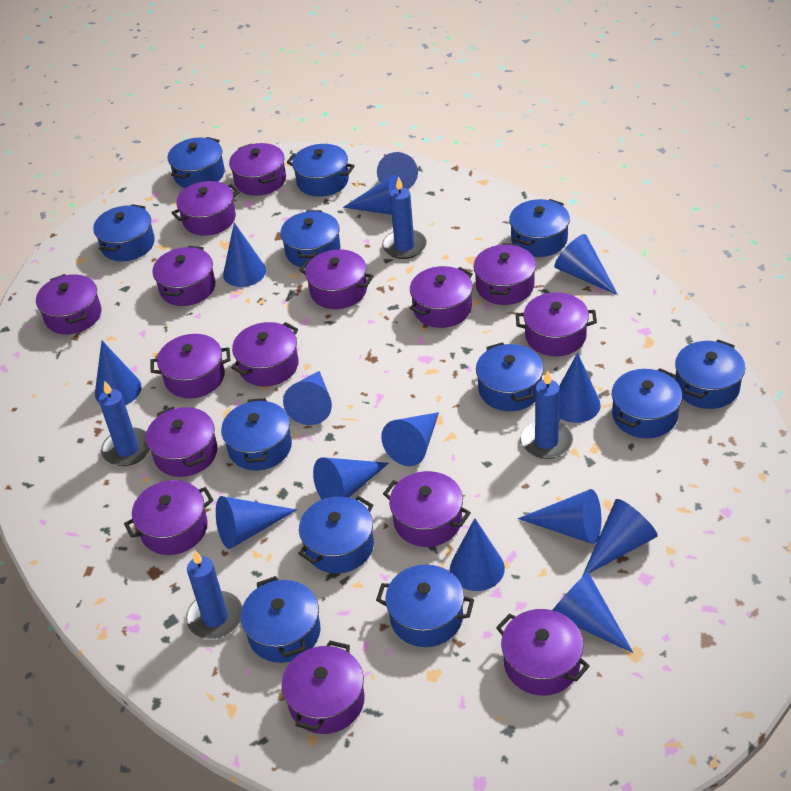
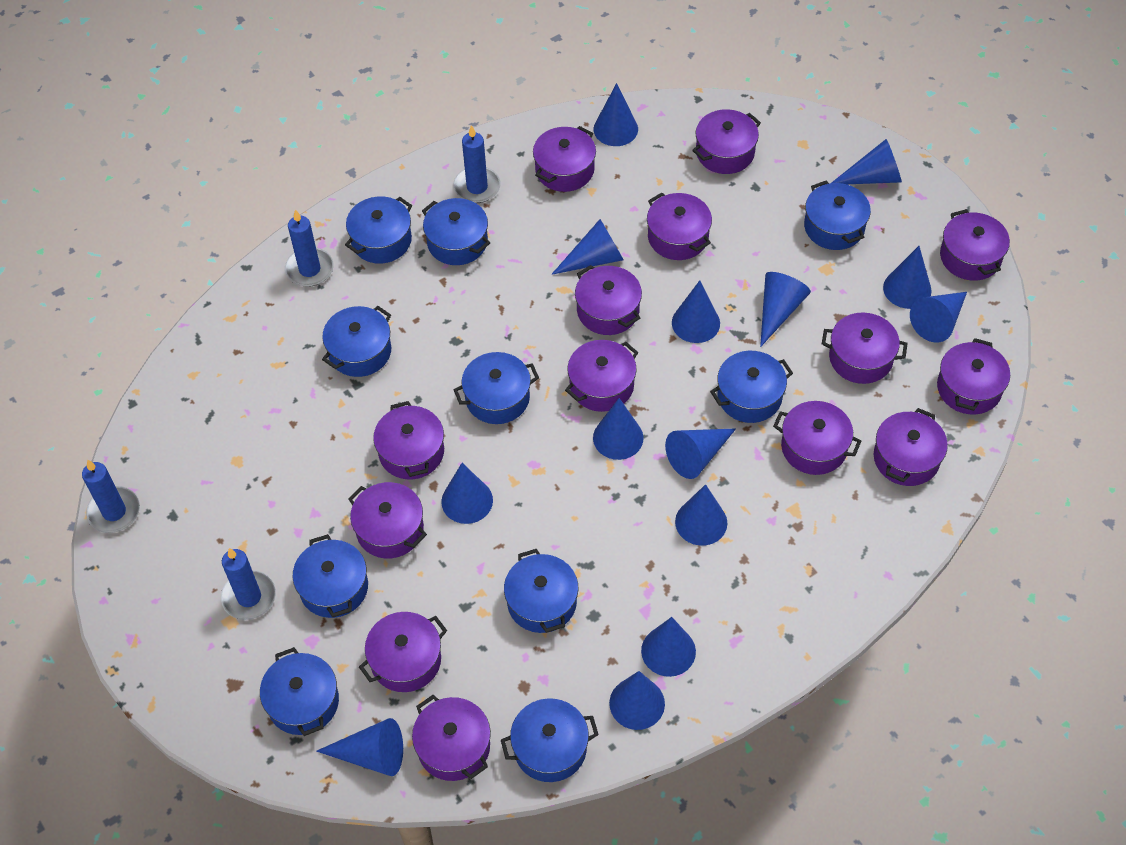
blue pot: [93,204,155,261] [168,137,225,188] [221,398,292,471] [241,576,320,663] [280,210,340,268] [286,144,355,197] [298,496,374,573] [376,565,474,647] [476,342,544,411] [509,199,570,257] [612,368,682,438] [675,340,745,409] = 12 -> [260,647,339,736] [293,534,368,618] [322,306,391,377] [345,197,412,264] [422,198,490,265] [453,352,539,424] [501,698,599,782] [504,549,578,633] [710,351,793,423] [804,181,871,250] = 10
purple pot: [36,274,101,335] [124,480,213,555] [146,406,218,477] [150,334,230,398] [152,246,216,306] [171,181,239,236] [229,143,286,196] [231,322,299,387] [282,641,365,734] [299,249,374,309] [383,471,471,547] [409,266,473,328] [473,243,536,305] [496,609,590,696] [516,292,597,356] = 15 -> [348,482,427,558] [359,612,447,692] [373,401,444,479] [412,695,491,781] [533,126,596,192] [565,340,639,412] [575,265,642,335] [647,193,712,260] [692,109,761,174] [773,401,861,475] [822,312,908,384] [874,408,948,486] [937,338,1010,415] [940,209,1010,281] = 14

